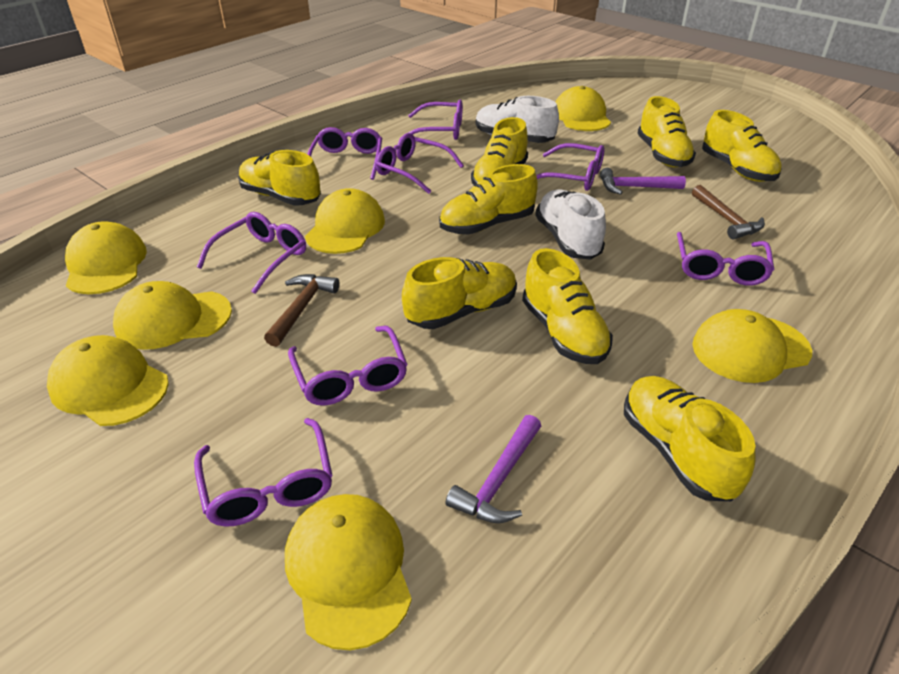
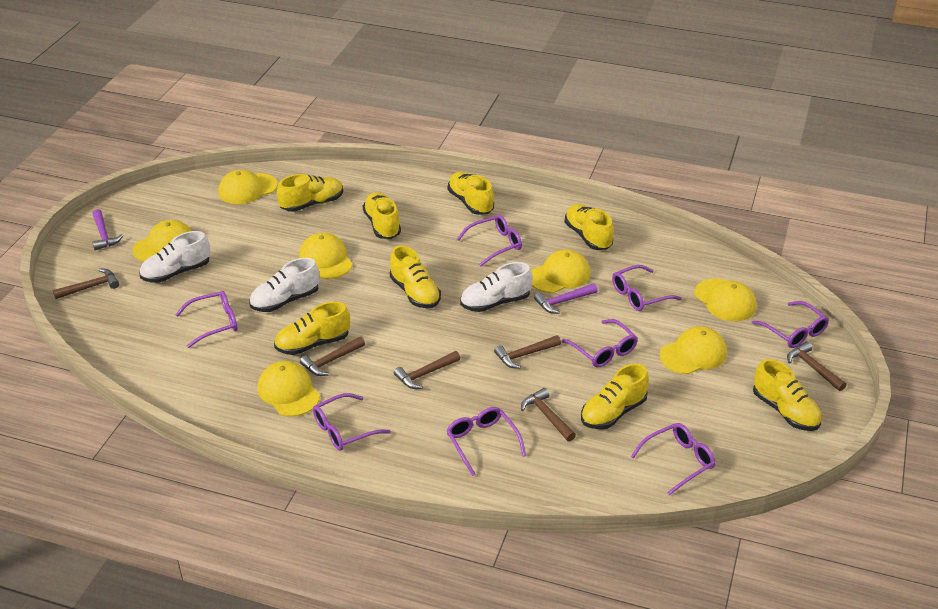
brown hammer: [264,274,340,347] [692,185,765,239] = 2 -> [52,269,119,299] [300,336,365,376] [394,351,460,389] [494,335,561,369] [521,388,576,442] [787,341,847,391] = 6
white shoe: [476,96,559,143] [535,190,606,260] = 2 -> [139,231,210,283] [249,258,319,312] [460,262,533,312] = 3

